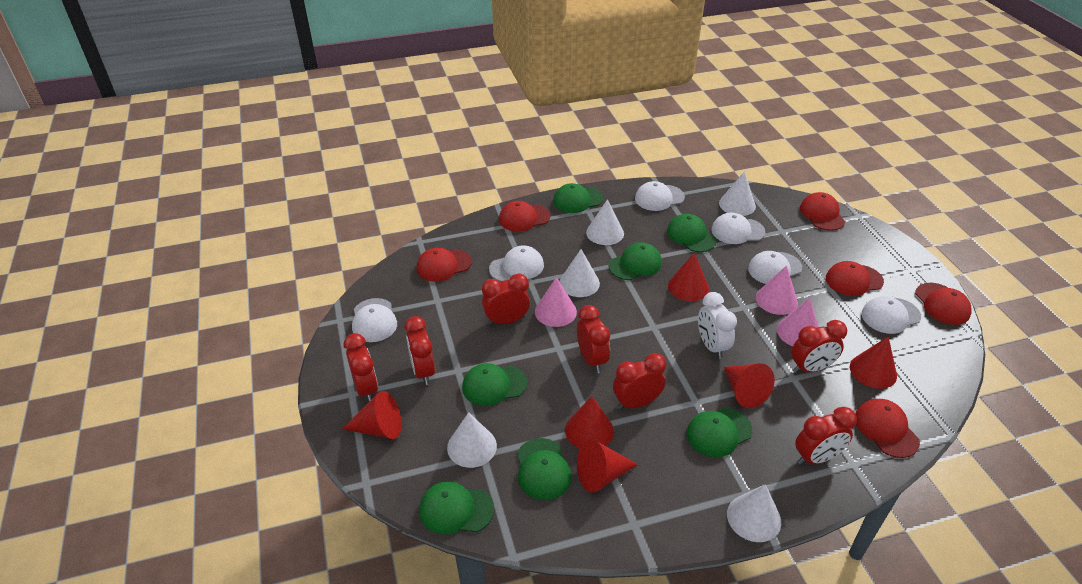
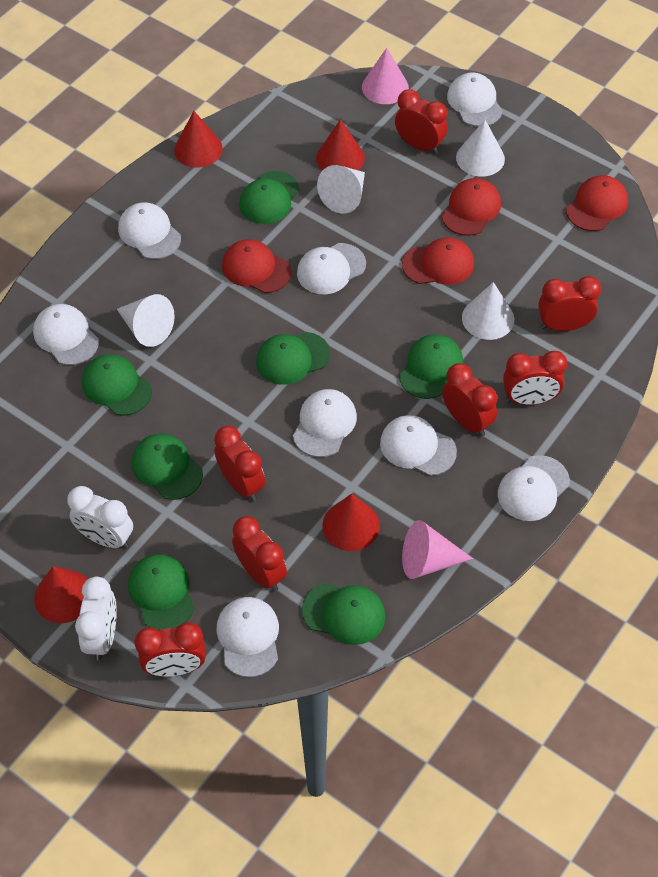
pink cone: [535,277,577,327] [756,266,798,315] [777,298,819,346] = 3 -> [362,48,409,104] [402,520,473,579] = 2
red cap: [417,248,472,282] [499,201,551,232] [800,192,845,231] [826,261,884,296] [855,399,920,458] [915,283,972,325] = 6 -> [222,239,292,293] [402,237,474,285] [442,178,501,236] [566,175,628,231] = 4
red cone: [342,391,401,439] [565,396,614,449] [577,439,638,493] [668,253,709,301] [724,363,775,408] [850,336,897,389] = 6 -> [34,566,87,623] [174,111,223,167] [316,119,365,171] [322,494,380,551] = 4
white cap: [352,298,397,342] [489,246,544,281] [635,181,685,211] [711,213,765,244] [748,251,802,284] [862,296,921,334] = 6 -> [33,304,99,365] [118,202,181,259] [216,597,279,677] [293,389,357,457] [297,243,366,294] [380,415,457,476] [447,72,503,127] [498,455,570,521] = 8
white clock: [698,292,737,359] = 1 -> [67,486,133,549] [75,577,117,661] = 2
white cone: [447,412,497,468] [559,249,600,297] [586,199,624,245] [719,171,756,216] [727,484,781,542] = 5 -> [117,294,175,347] [317,165,365,214] [456,120,505,177] [462,282,514,340] = 4

